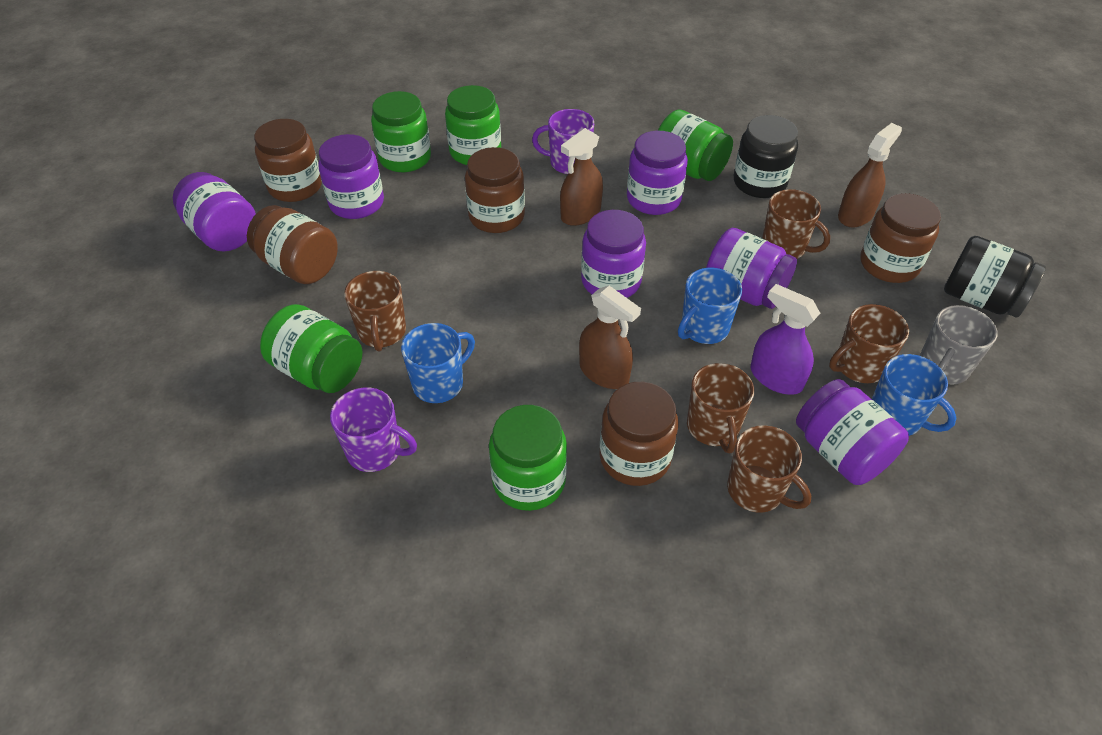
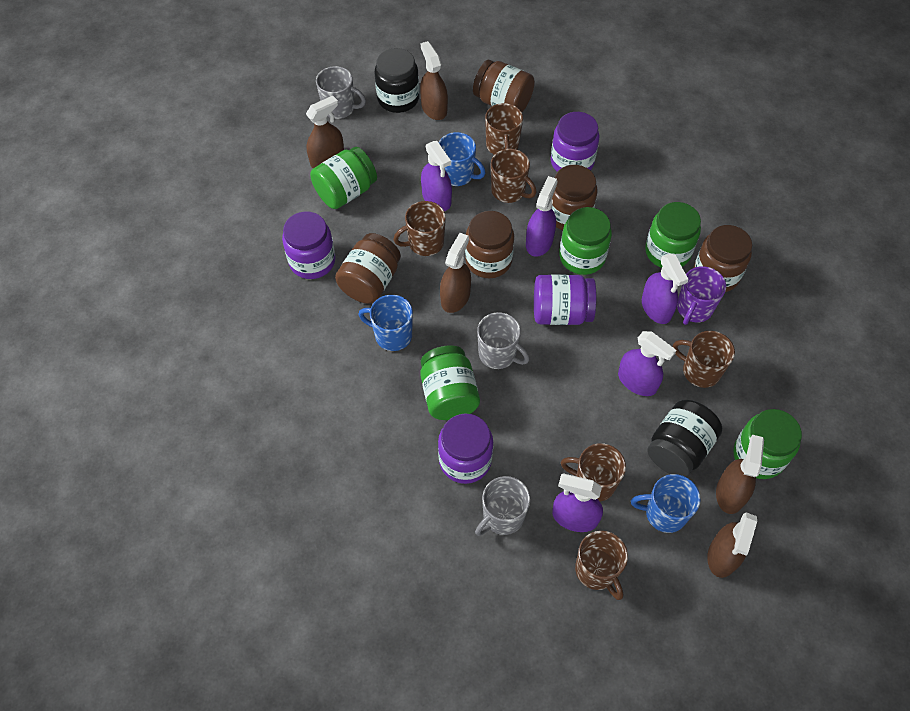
brown mug: [344,271,406,352] [687,363,754,453] [727,425,811,513] [762,189,830,259] [829,304,909,383] = 5 -> [393,201,446,256] [485,103,523,155] [491,149,536,203] [561,443,626,502] [575,531,628,600] [673,331,735,388] = 6
brown spray bottle: [560,128,603,226] [579,286,641,389] [838,123,902,227] = 3 -> [306,96,344,168] [420,41,448,120] [440,233,471,313] [707,512,757,578] [716,435,764,514] = 5
grey mug: [920,305,997,385] = 1 -> [316,66,366,119] [475,476,530,536] [477,312,530,369] = 3
purple jar: [173,172,256,252] [318,134,384,219] [581,210,646,298] [627,131,688,215] [706,228,797,309] [796,379,909,485] = 6 -> [282,211,336,279] [438,413,493,484] [534,274,597,325] [551,112,599,172] = 4
purple mug: [330,387,417,472] [532,109,594,174] = 2 -> [677,266,726,325] = 1
purple spray bottle: [750,284,820,395] = 1 -> [421,141,452,211] [526,176,558,257] [552,473,603,532] [618,331,677,396] [642,254,689,324] = 5

